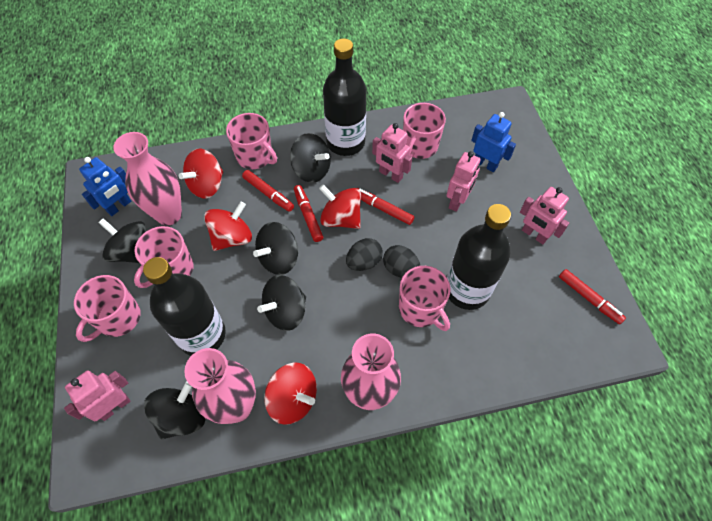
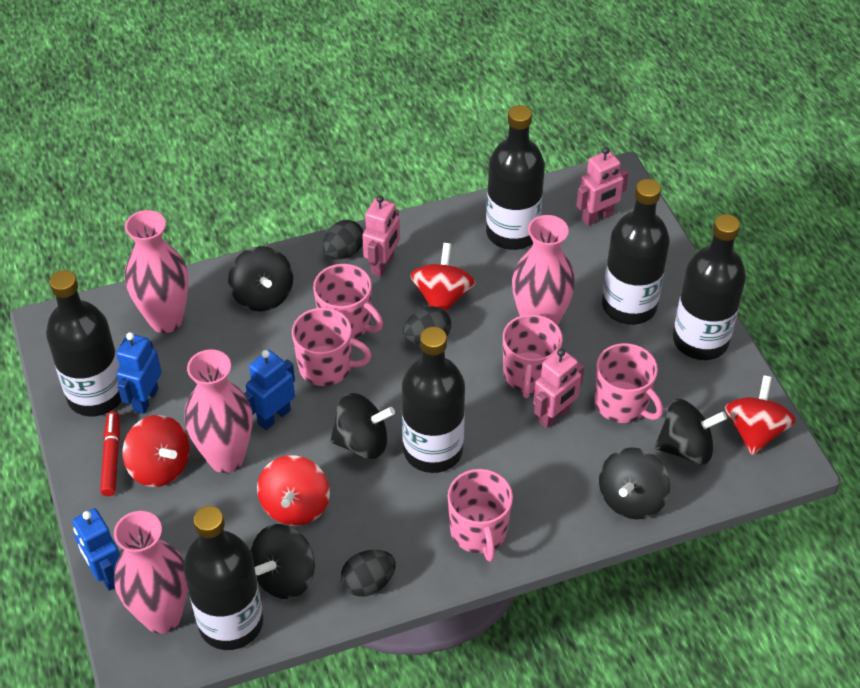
black bottle: [143,257,226,356] [323,38,366,156] [447,204,511,310] = 3 -> [46,270,121,416] [183,506,263,650] [402,327,465,473] [486,105,545,250] [602,179,670,325] [673,214,746,360] = 6
black egg: [346,238,383,271] [383,245,420,278] = 2 -> [323,220,363,259] [341,550,396,597] [403,306,451,345] = 3
blue robot: [79,157,131,216] [471,112,516,172] = 2 -> [72,508,120,591] [116,332,162,414] [244,350,295,430] = 3
pink robot: [64,371,130,421] [372,123,412,183] [446,151,481,212] [520,187,569,244] = 4 -> [362,195,400,277] [533,349,584,428] [576,147,629,226] = 3
pink vase: [113,132,182,225] [184,348,256,424] [341,334,401,410] = 3 -> [114,511,188,634] [125,210,189,333] [184,349,253,473] [512,215,575,325] = 4
red marker: [242,170,294,212] [294,185,323,242] [357,188,414,225] [559,269,626,324] = 4 -> [100,411,120,496] = 1

